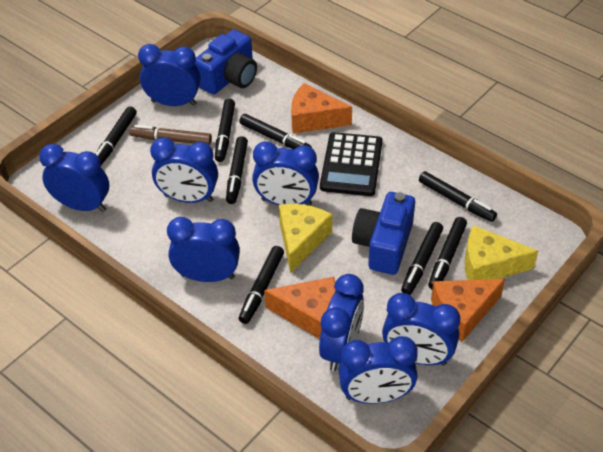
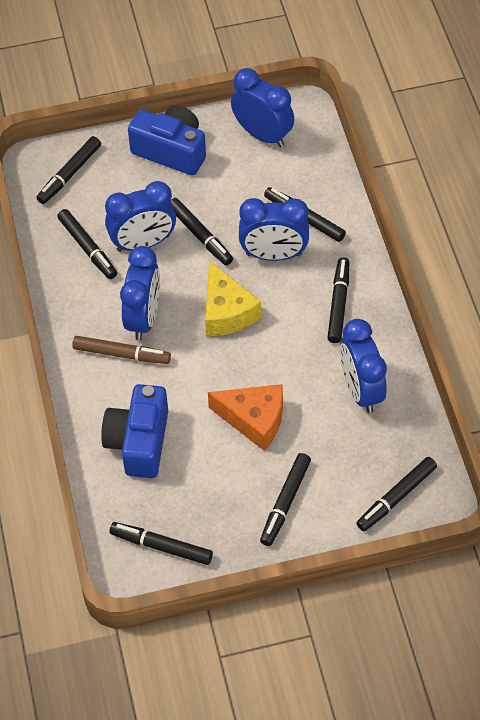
black calculator: [320,132,382,196] = 1 -> none = 0
blue clock: [39,144,109,212] [138,44,200,106] [150,137,218,203] [167,217,240,282] [252,141,319,206] [319,274,364,371] [338,336,418,404] [382,293,460,366] = 8 -> [105,181,176,252] [120,246,160,340] [231,68,294,148] [239,198,309,261] [340,319,387,413] = 5
orange cheese: [264,277,336,339] [291,83,352,134] [431,279,505,342] = 3 -> [208,384,283,451] = 1
yellow cheese: [279,204,332,273] [465,225,538,280] = 2 -> [205,261,261,336] = 1

